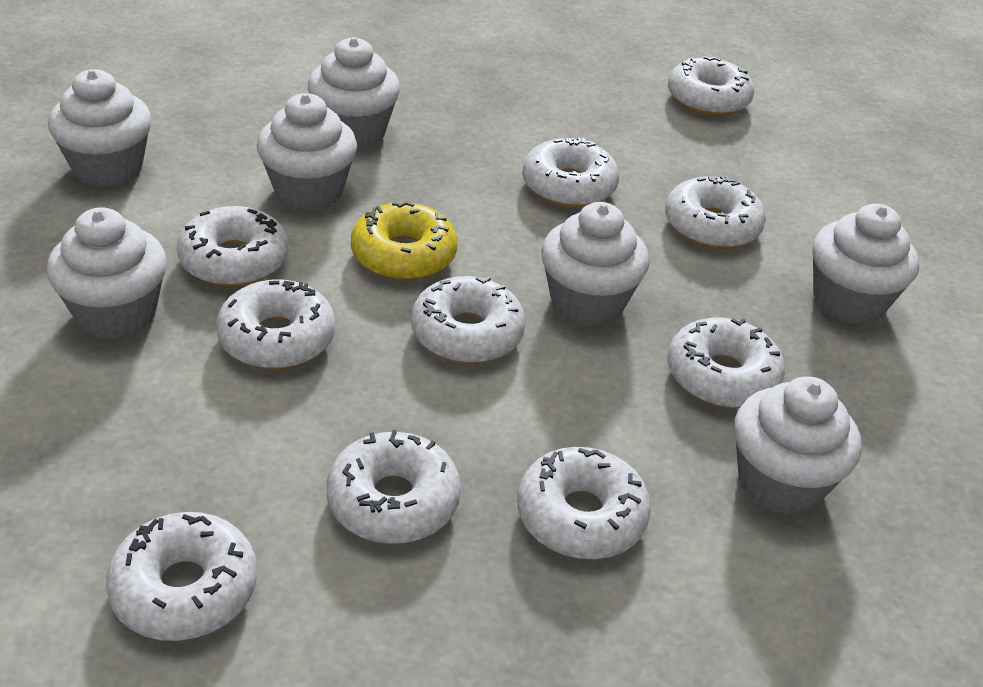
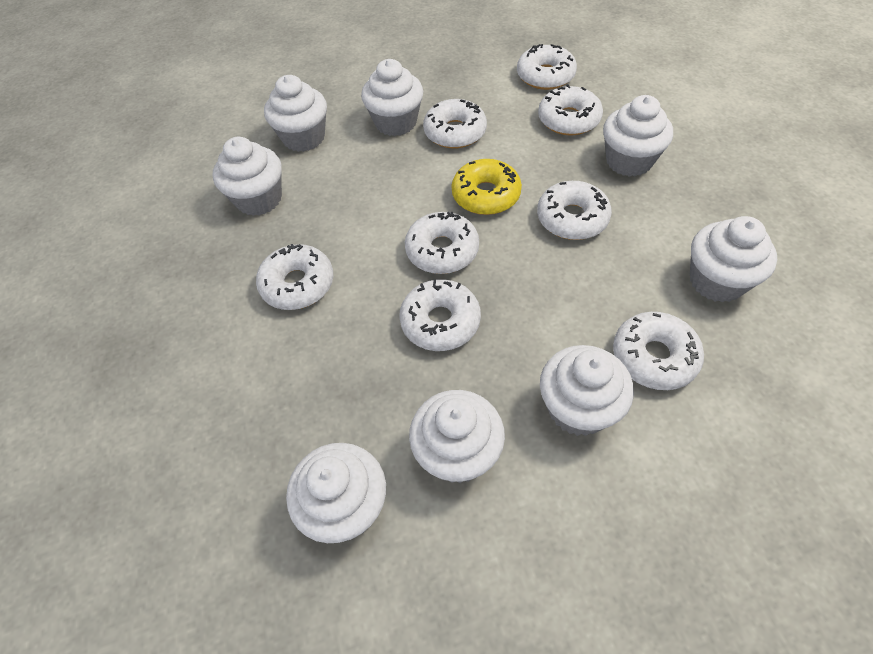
white cupcake: [46,208,167,339] [48,69,151,187] [257,93,357,210] [308,37,400,148] [541,202,649,326] [734,377,862,515] [813,204,919,325] = 7 -> [213,137,282,216] [264,75,327,152] [286,443,386,543] [361,59,423,136] [409,390,505,483] [540,345,634,436] [603,95,673,177] [690,216,777,303] = 8
white donut: [106,512,257,641] [177,206,288,287] [216,280,335,369] [326,430,461,544] [411,276,526,364] [517,447,651,559] [522,138,619,208] [665,176,766,249] [668,56,754,116] [668,317,785,408] = 10 -> [256,244,333,310] [399,279,481,351] [405,212,479,274] [423,99,487,148] [517,44,577,90] [537,181,612,240] [538,84,603,136] [613,312,704,390] = 8

